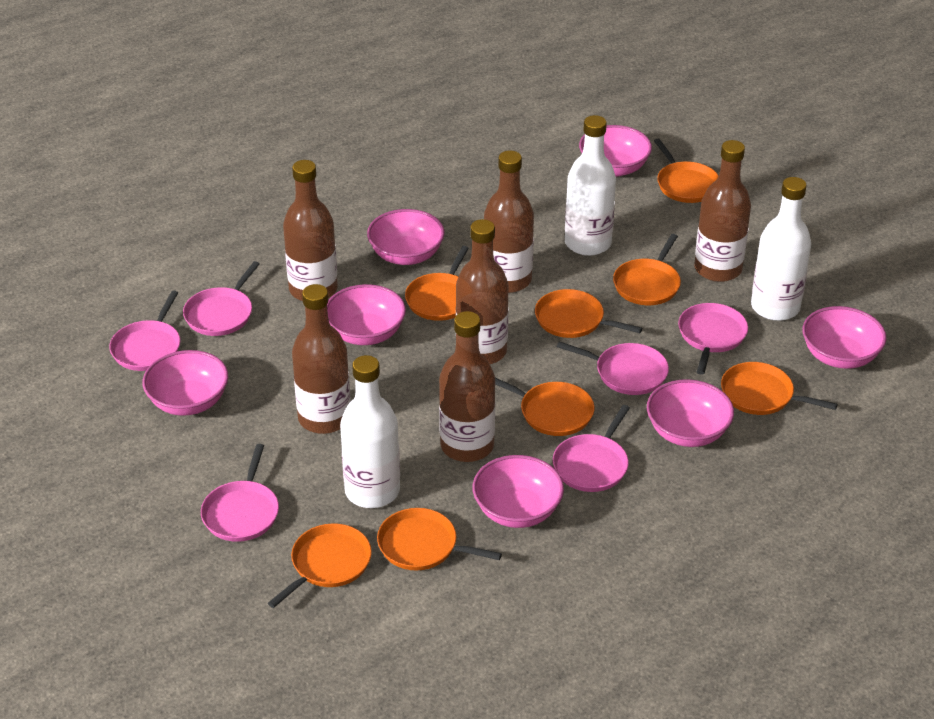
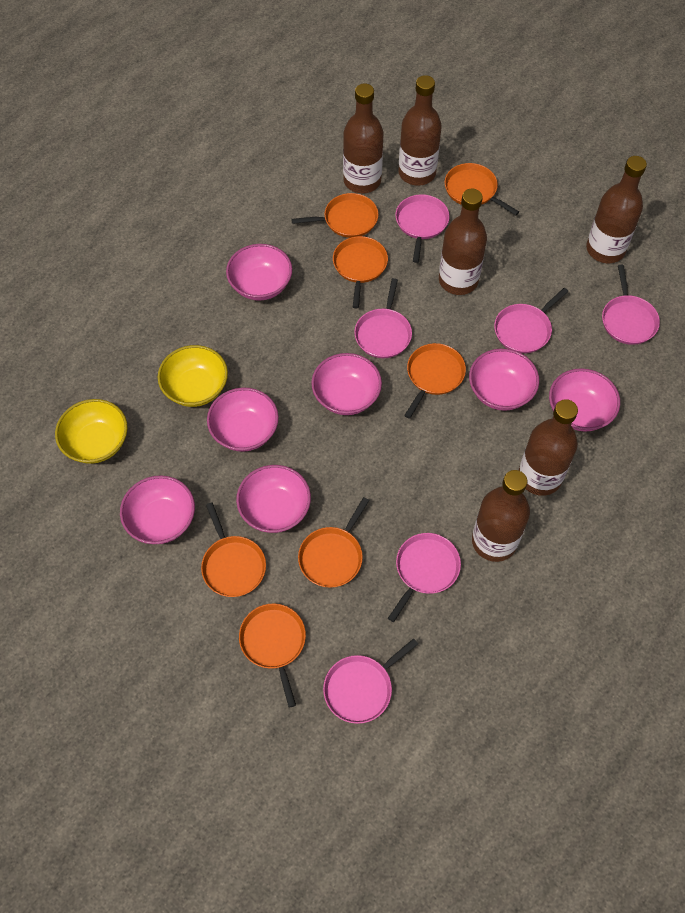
orange pan: [268,523,372,608] [377,508,502,570] [405,246,469,321] [495,378,594,436] [535,289,642,338] [613,234,681,305] [654,139,719,203] [721,362,838,415] = 8 -> [201,502,266,597] [239,604,306,708] [291,193,378,238] [298,497,369,588] [333,236,388,308] [404,343,466,419] [445,163,519,215] = 7
white bottle: [340,355,400,508] [565,115,616,256] [751,177,811,321] = 3 -> none = 0
yellow bowl: none = 0 -> [55,399,128,464] [158,345,228,407] = 2

